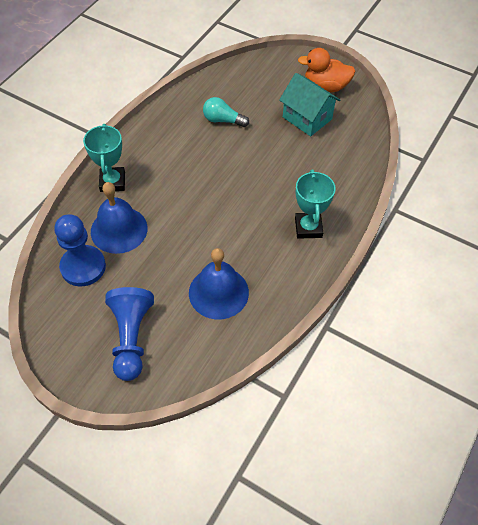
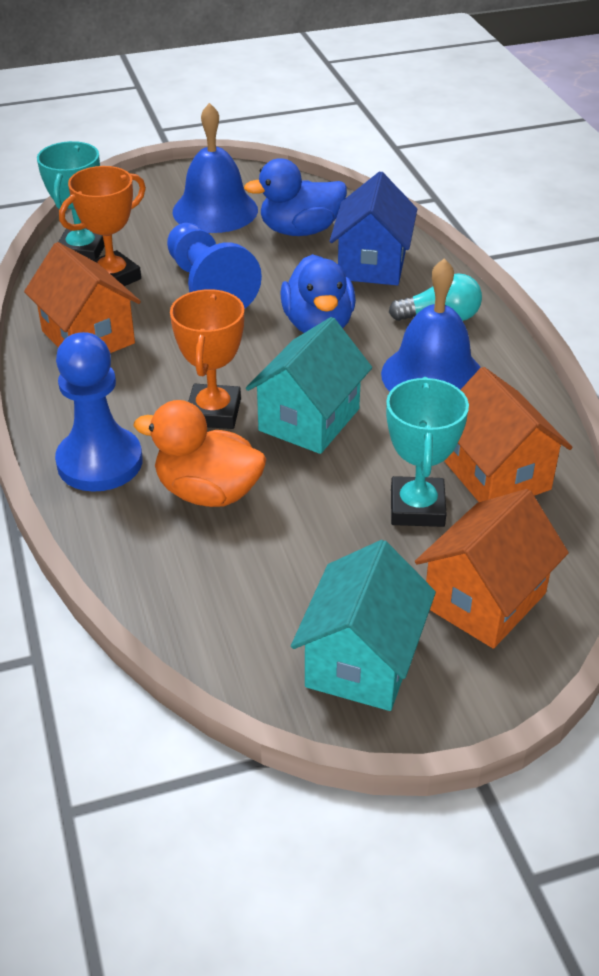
blue duck: none = 0 -> [244,158,347,236] [280,254,356,333] = 2
blue house: none = 0 -> [330,171,417,285] = 1
orange house: none = 0 -> [24,242,141,353] [415,489,569,649] [444,367,572,502] = 3
orange trophy: none = 0 -> [59,166,146,286] [170,289,244,429] = 2
turquoise house: [279,73,340,136] = 1 -> [246,317,372,454] [291,540,436,711] = 2

